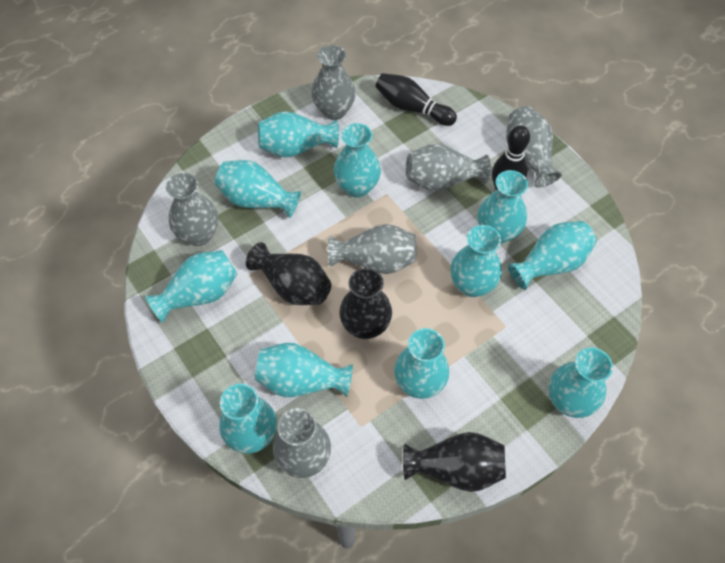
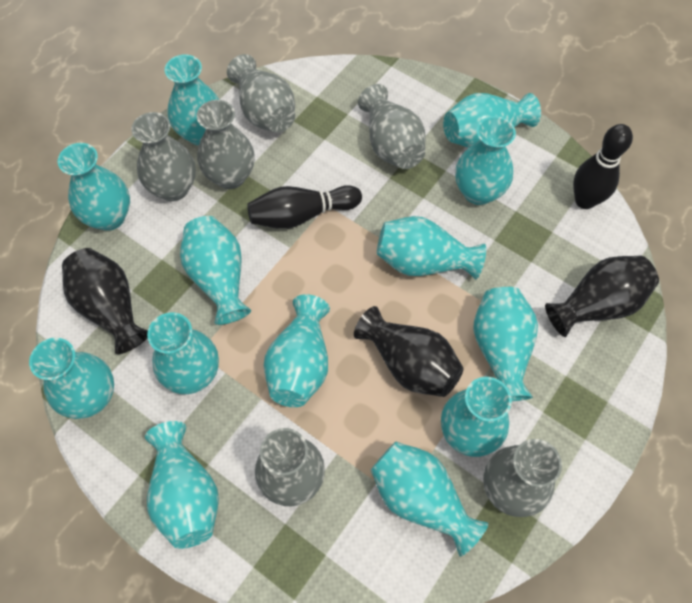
turquoise vase: [145,250,237,322] [215,160,301,218] [219,383,277,454] [254,343,353,397] [258,111,339,158] [334,123,381,198] [394,328,449,399] [450,225,502,297] [478,170,528,244] [508,221,597,290] [549,348,613,418] = 11 -> [29,338,114,419] [58,143,130,231] [145,421,219,549] [147,312,219,394] [165,54,219,146] [180,216,251,325] [264,294,330,407] [371,442,488,557] [377,216,486,279] [441,377,512,457] [443,93,541,148] [455,116,516,205] [473,287,538,401] = 13

